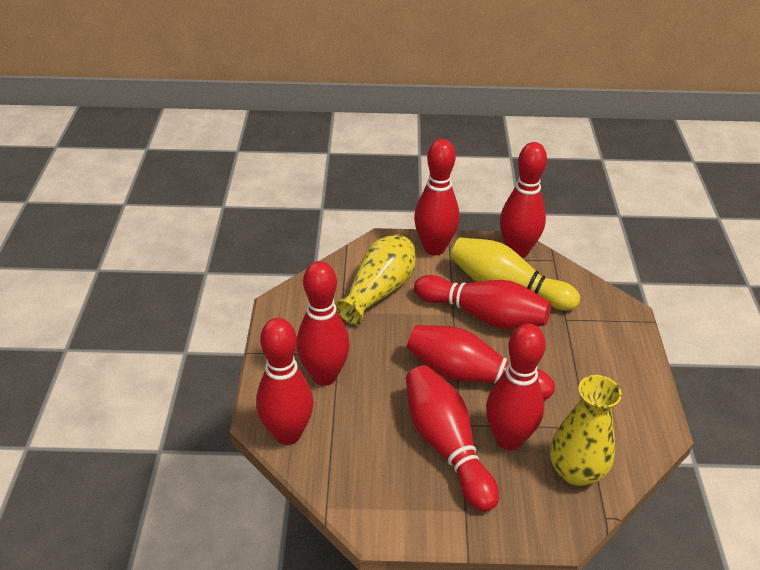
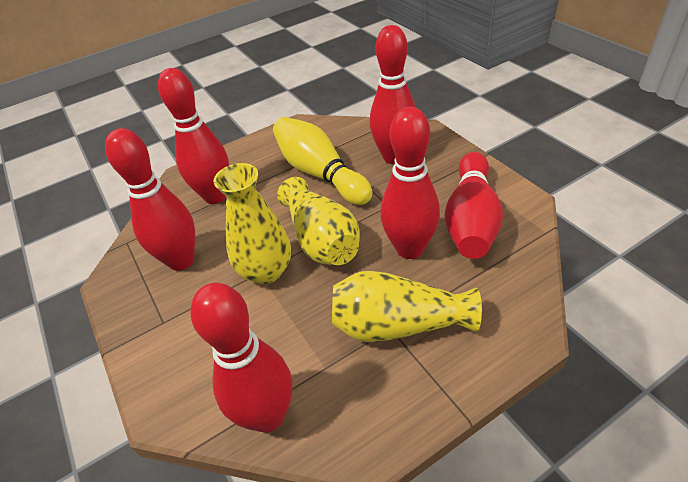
red bowling pin: [256,318,314,445] [296,261,350,386] [406,365,499,512] [407,325,555,400] [414,139,459,255] [414,275,551,329] [486,323,546,450] [500,142,547,258] = 8 -> [105,128,195,271] [158,68,229,204] [190,283,292,433] [370,25,415,164] [380,107,440,259] [444,152,503,259] = 6
yellow vase: [335,235,416,325] [550,375,622,486] = 2 -> [213,163,291,284] [277,177,360,265] [332,271,482,342] = 3

